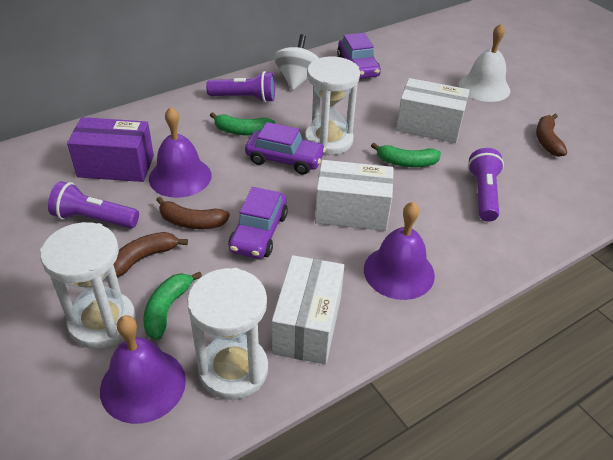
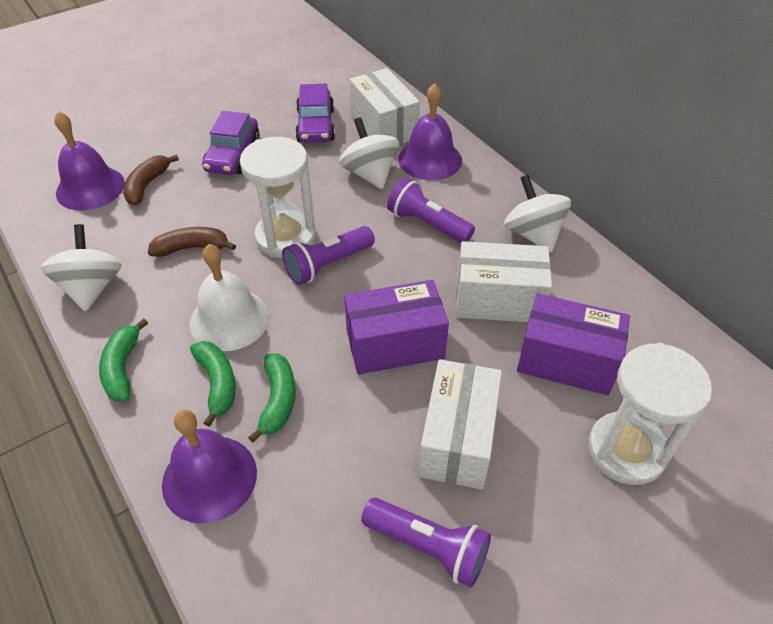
brown banana: [113,232,188,277] [156,197,230,229] [536,114,567,157] = 3 -> [123,155,179,205] [148,227,236,257] = 2
purple box: [67,117,154,182] = 1 -> [344,280,449,374] [517,293,630,395] = 2
purple car: [228,187,288,259] [245,122,326,175] [337,33,381,79] = 3 -> [202,111,260,175] [295,84,335,143] = 2
white hourglass: [40,222,136,349] [187,268,268,400] [305,57,360,155] = 3 -> [240,137,316,258] [588,343,712,485] = 2
white spinning top: [274,34,318,90] = 1 -> [41,224,122,312] [339,117,399,189] [504,175,571,253] = 3

